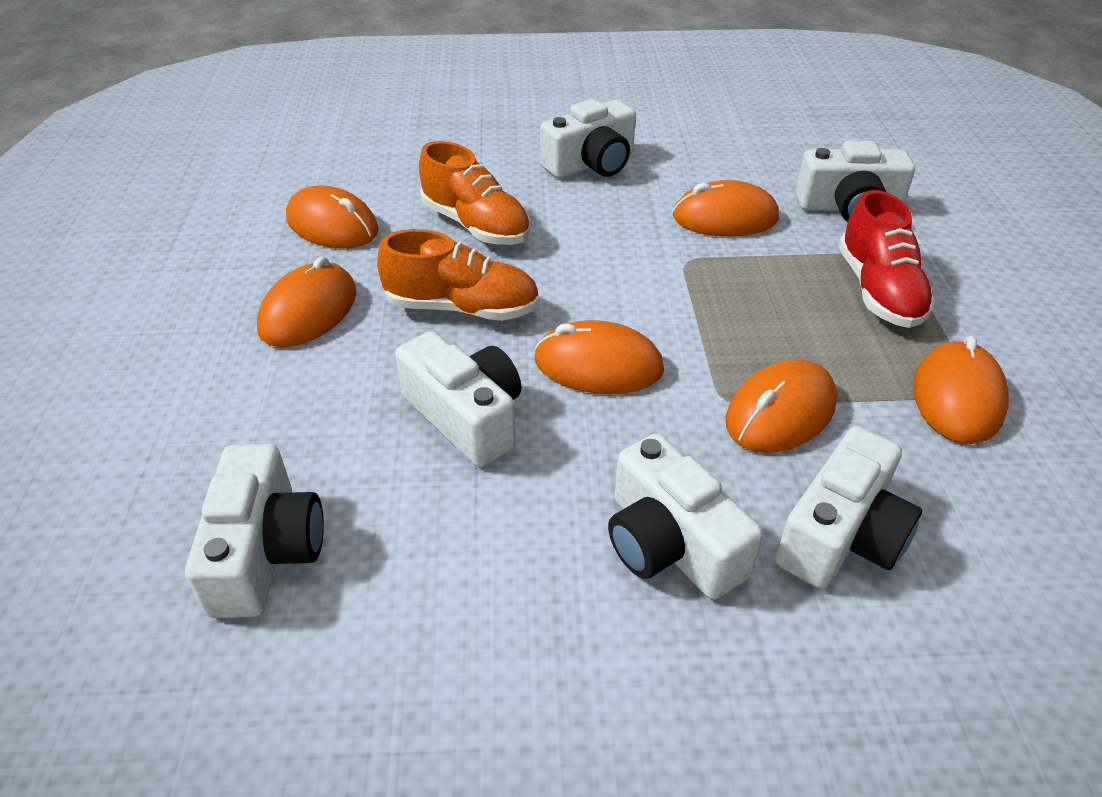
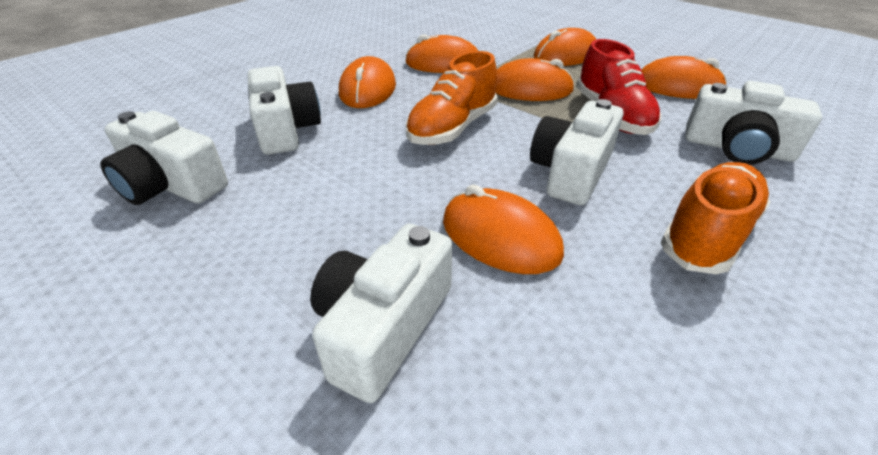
white camera: [185,444,324,618] [395,331,521,467] [540,99,636,178] [608,433,763,600] [775,426,922,589] [795,141,915,222] = 6 -> [100,111,228,205] [248,66,321,155] [310,224,452,403] [530,99,623,205] [685,81,822,165] = 5

